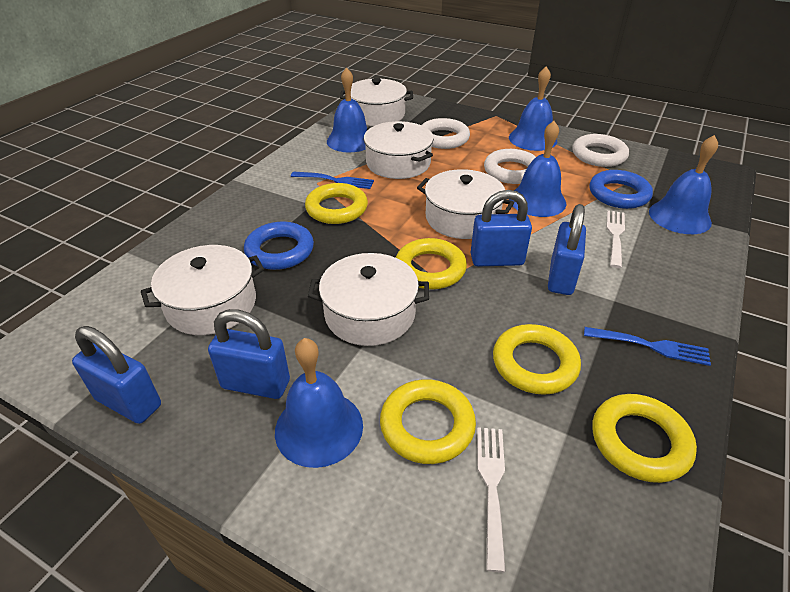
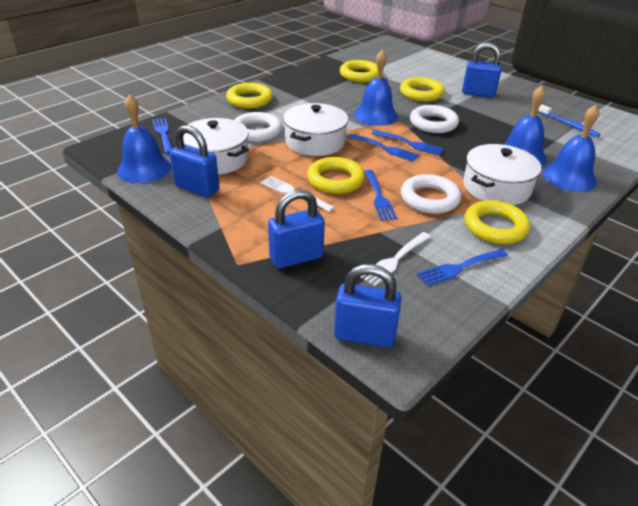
blue bell: [275,338,363,468] [327,67,367,152] [509,66,557,151] [509,121,566,217] [649,135,718,234] = 5 -> [117,94,171,183] [354,49,398,126] [503,86,547,166] [542,105,599,192] = 4
blue fork: [291,171,374,189] [584,327,711,366] = 2 -> [152,118,173,154] [348,134,419,161] [364,170,397,220] [372,130,444,155] [417,249,508,286] = 5
blue ring: [244,222,314,270] [590,170,653,209] = 2 -> none = 0
blue toothbrush: none = 0 -> [538,104,600,137] = 1
white pot: [141,245,264,335] [308,253,429,346] [340,78,413,126] [364,121,434,179] [417,169,514,239] = 5 -> [183,118,249,175] [283,103,348,156] [463,144,541,205] = 3

